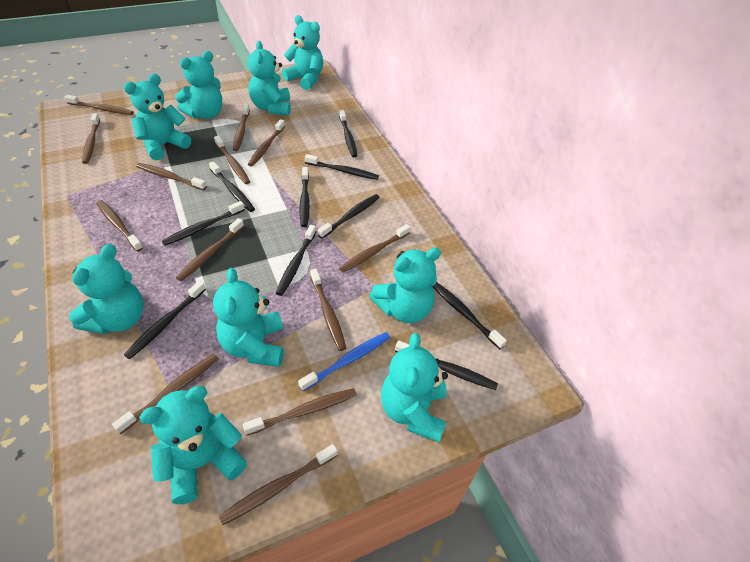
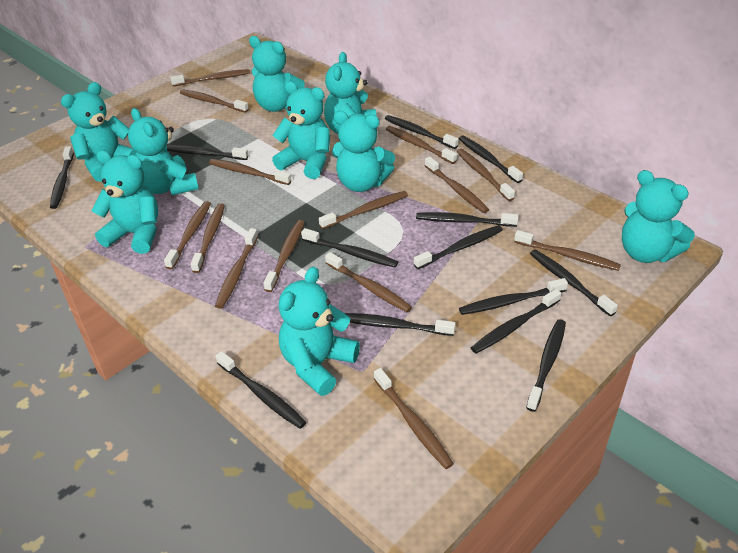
black toothbrush: [124,281,206,359] [162,201,245,246] [209,161,255,212] [276,225,316,296] [299,167,310,227] [305,154,379,180] [318,194,380,239] [339,110,358,157] [395,341,498,390] [432,282,507,349] = 10 -> [50,146,74,209] [166,145,248,160] [216,351,307,429] [301,228,398,268] [345,313,456,336] [385,115,459,149] [414,225,503,269] [416,212,518,227] [459,136,523,183] [459,278,568,315] [471,289,561,354] [526,319,566,412] [530,250,618,316] = 13
blue toothbrush: [298,332,390,391] = 1 -> none = 0
brown toothbrush: [64,95,134,115] [82,113,100,164] [96,200,143,252] [112,354,219,434] [136,163,207,190] [176,218,244,281] [214,136,250,184] [219,444,338,525] [233,104,250,151] [243,388,357,436] [248,119,285,167] [310,269,346,351] [339,224,411,273] = 13 -> [164,201,211,270] [170,69,250,86] [180,90,249,113] [190,203,225,273] [209,159,291,185] [215,228,258,309] [263,220,305,292] [319,191,408,229] [325,252,412,312] [374,368,454,469] [386,126,457,164] [425,157,489,213] [457,148,515,201] [514,230,621,271] = 14

